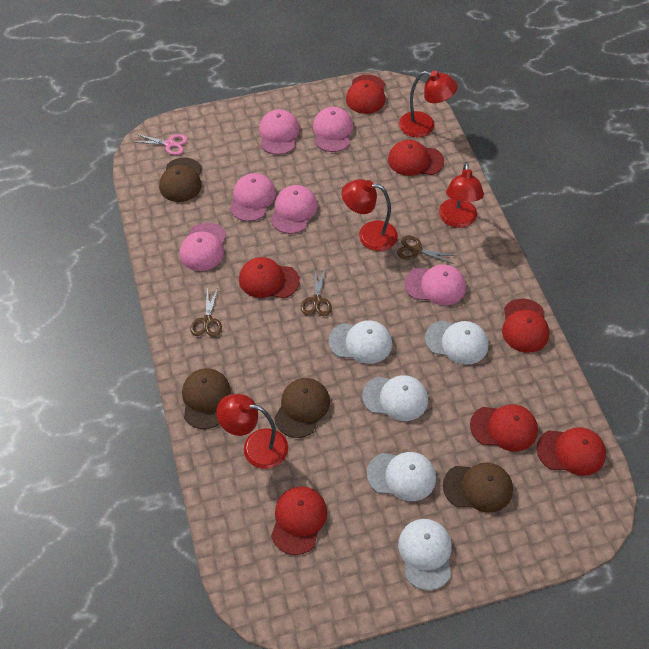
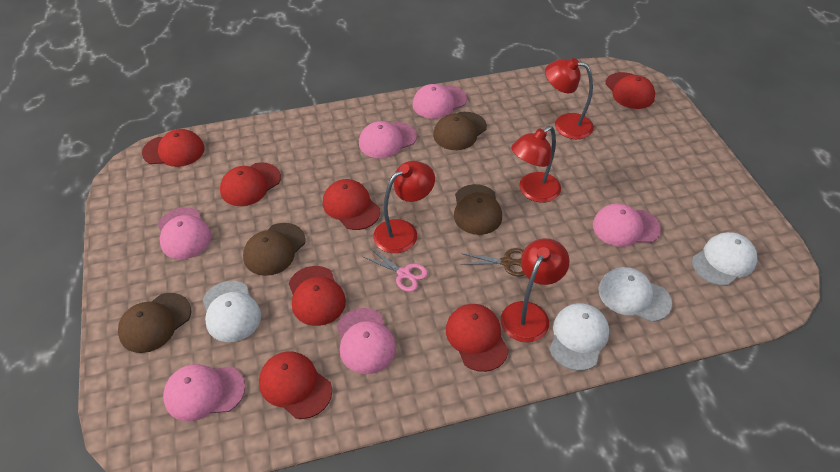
brown scissors: [190,288,222,337] [301,267,332,316] [397,236,455,264] = 3 -> [461,248,525,277] = 1
white cap: [329,320,392,364] [362,375,428,421] [367,452,436,501] [398,519,452,591] [425,320,488,365] = 5 -> [202,281,261,342] [549,303,609,371] [598,267,672,322] [692,232,757,286] = 4

